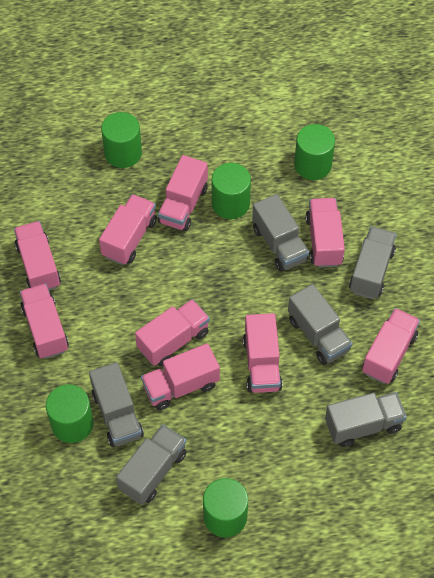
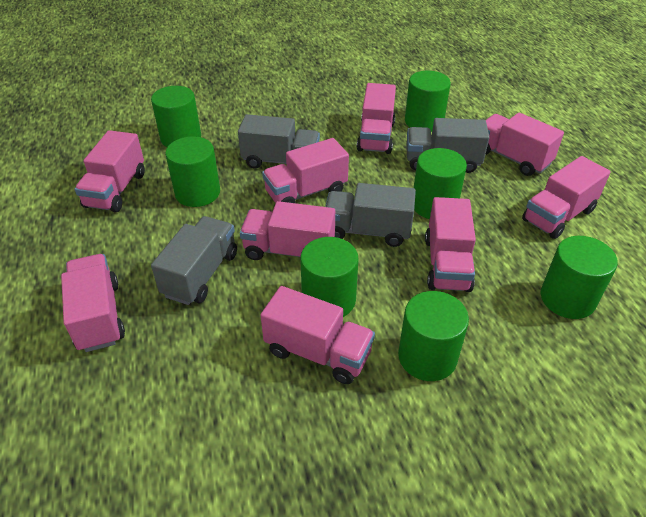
green cylinder: [46,384,94,443] [101,112,142,168] [203,478,248,537] [212,163,251,219] [294,124,335,180] = 5 -> [151,86,201,147] [165,136,220,207] [300,237,359,317] [398,291,469,381] [405,71,451,132] [414,148,467,219] [541,236,618,319] = 7
grey truck: [89,362,144,447] [116,424,187,505] [252,194,309,272] [288,284,353,365] [325,392,407,447] [349,226,396,299] = 6 -> [151,216,237,305] [238,114,320,169] [325,183,416,247] [406,118,489,173] = 4

